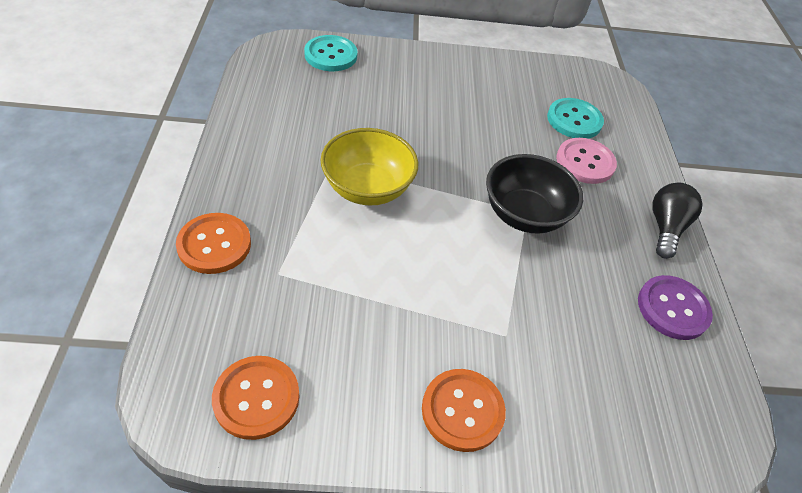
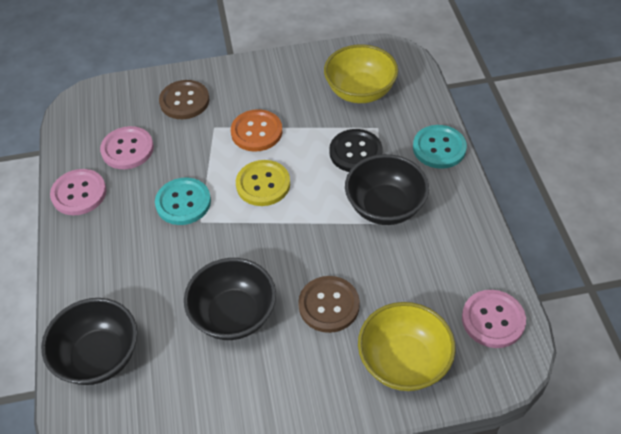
black bowl: [486,154,583,234] = 1 -> [41,298,138,385] [184,258,276,340] [345,154,429,225] = 3
black button: none = 0 -> [329,129,382,172] = 1
black light bulb: [652,183,703,259] = 1 -> none = 0
brown button: none = 0 -> [159,80,209,119] [298,276,360,333] = 2
orange button: [176,213,251,274] [212,356,299,440] [422,369,506,452] = 3 -> [231,109,282,152] = 1
pink button: [556,138,617,184] = 1 -> [50,169,107,215] [100,126,154,169] [462,290,526,348] = 3
purple button: [638,275,713,340] = 1 -> none = 0
yellow bowl: [321,128,418,206] = 1 -> [324,44,398,103] [358,302,456,391] = 2
yellow button: none = 0 -> [236,160,290,206] = 1

